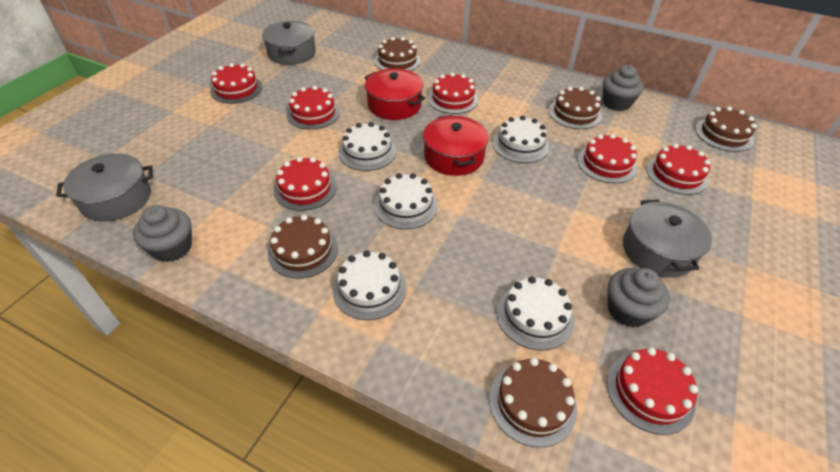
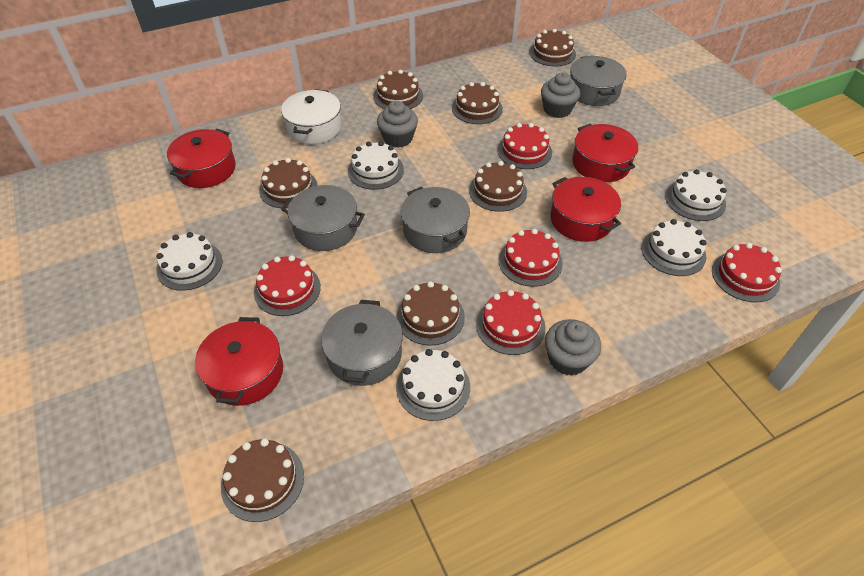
brown cake: [268,214,338,279] [374,37,421,71] [489,358,577,447] [549,87,602,129] [696,106,757,152] = 5 -> [221,438,304,522] [259,158,317,208] [373,70,423,109] [396,281,465,346] [452,82,503,124] [469,161,527,212] [529,29,576,66] = 7
grey pot: [56,153,153,222] [262,21,316,65] [623,199,712,278] = 3 -> [281,185,365,251] [321,300,403,386] [401,187,470,253] [570,56,627,106] = 4
red cake: [210,63,262,104] [274,157,337,211] [287,86,340,130] [428,72,479,114] [578,134,637,184] [607,347,698,435] [646,143,711,195] = 7 -> [254,255,321,316] [476,290,546,355] [498,123,552,169] [499,229,563,287] [712,243,782,302] = 5
red pot: [364,68,425,120] [423,115,489,176] = 2 -> [167,129,236,188] [195,317,283,406] [550,177,621,242] [572,124,638,182] = 4
white pot: none = 0 -> [281,89,342,144] = 1

